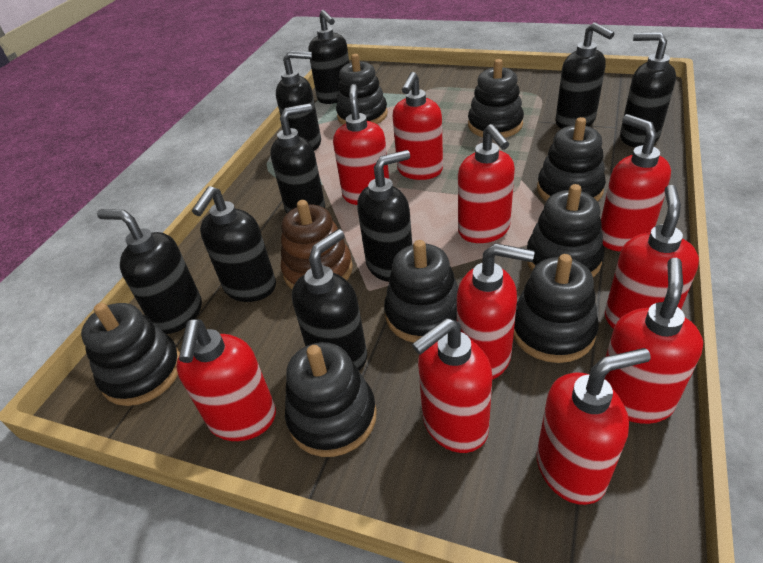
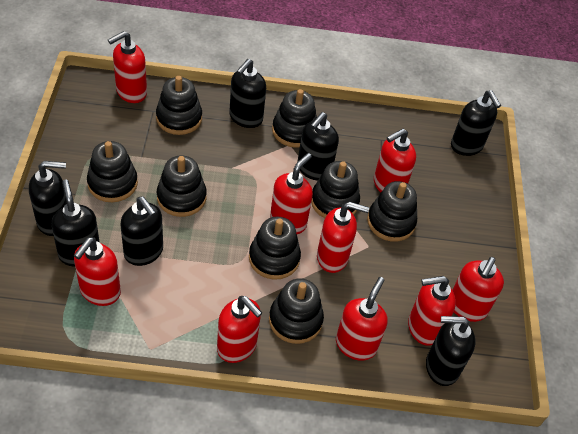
black soap dispenser: [97,209,202,334] [192,186,276,302] [270,103,325,213] [276,51,321,151] [292,229,367,371] [308,10,349,104] [357,150,412,282] [555,22,615,129] [620,32,676,147] = 9 -> [29,161,67,236] [51,180,100,267] [120,197,163,266] [229,59,266,128] [297,112,339,181] [426,316,476,386] [451,90,501,156] = 7
brown stacking toy: [281,200,353,289] = 1 -> none = 0
red soap dispenser: [176,319,276,441] [333,84,389,205] [392,72,443,180] [412,318,492,453] [457,243,535,380] [458,124,515,243] [537,348,651,505] [601,114,671,251] [604,185,699,329] [605,258,703,424] = 10 -> [74,237,121,306] [108,31,147,103] [217,296,262,363] [270,153,313,234] [317,202,369,273] [336,277,388,361] [374,129,416,192] [408,276,456,346] [452,257,504,322] = 9

